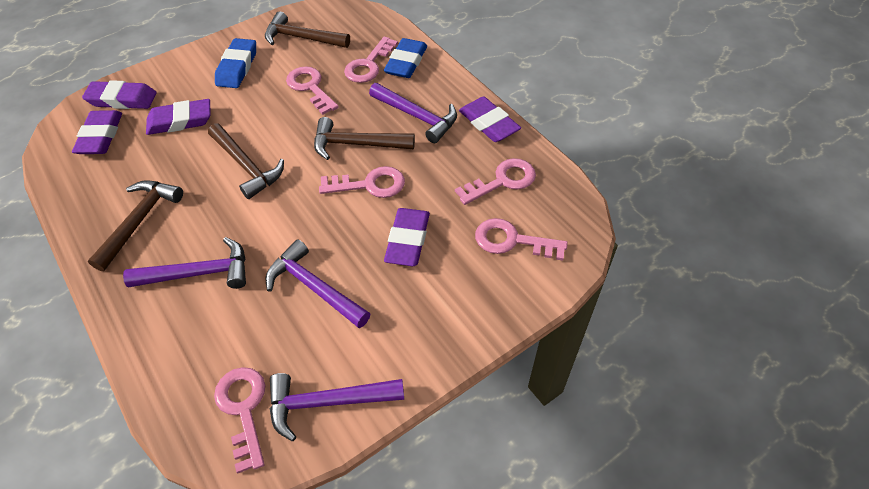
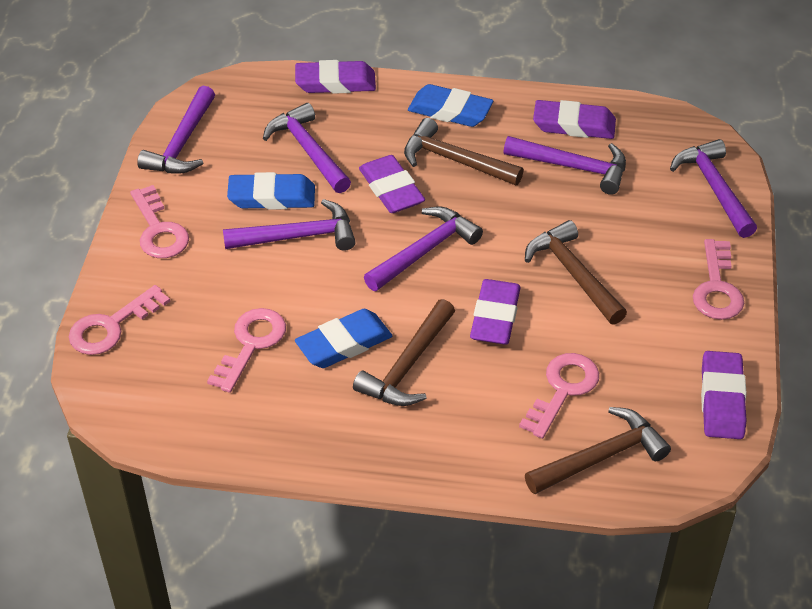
blue eraser: [215,38,256,88] [384,38,427,78] = 2 -> [227,172,315,210] [295,309,392,368] [408,84,493,127] = 3
pink key: [214,367,265,473] [286,66,339,115] [319,166,405,198] [344,37,398,83] [455,158,536,205] [475,218,568,261] = 6 -> [69,285,170,355] [130,185,189,258] [207,308,286,393] [519,353,599,439] [693,239,744,320] = 5
purple hammer: [123,237,246,289] [265,239,370,328] [270,373,404,441] [369,83,457,143] = 4 -> [137,86,215,174] [223,199,356,251] [263,103,351,193] [364,207,483,291] [503,136,626,195] [670,139,757,238] = 6

